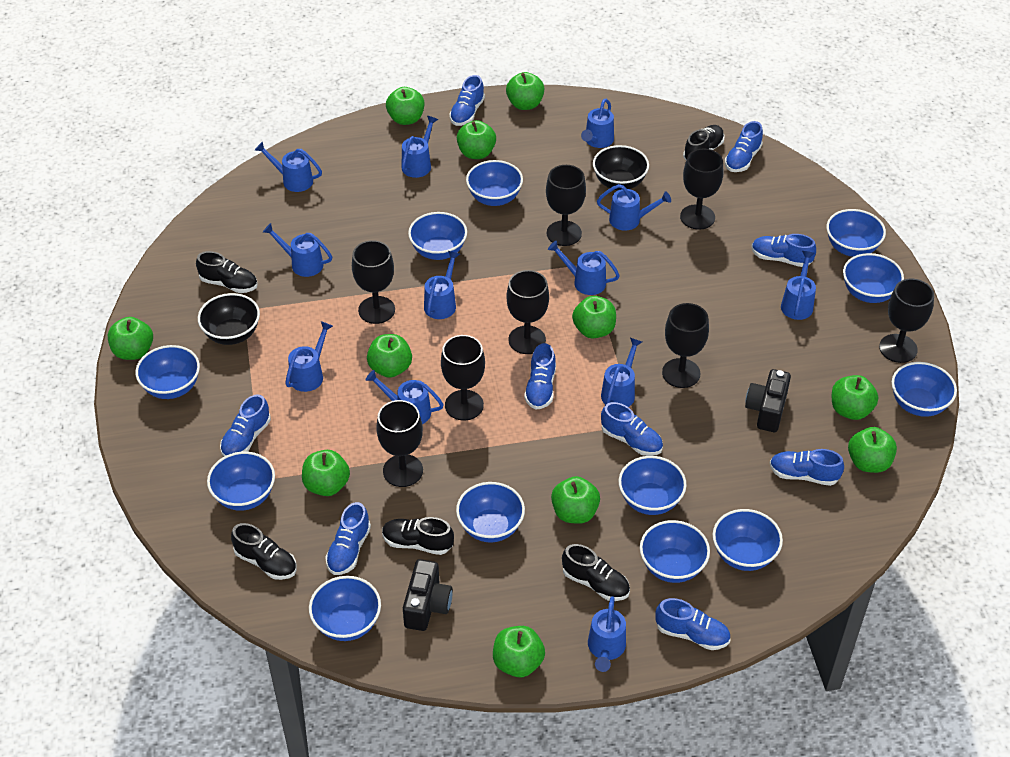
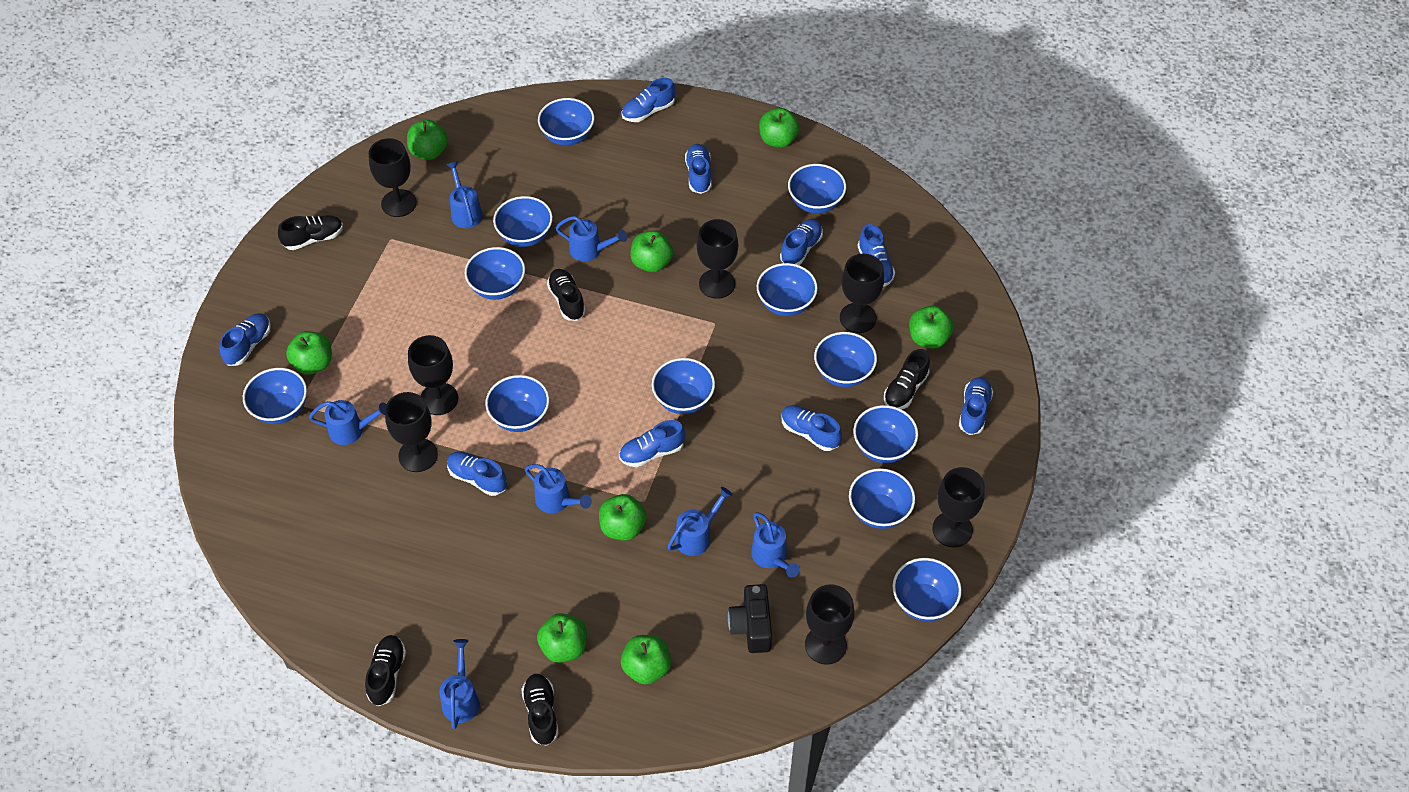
black bowl: [198,293,260,345] [593,145,649,191] = 2 -> none = 0
black camera: [403,559,453,631] [745,369,791,432] = 2 -> [728,584,772,653] = 1
black goblet: [352,240,395,324] [376,400,423,487] [441,335,485,420] [506,270,549,354] [546,165,586,246] [662,303,709,388] [680,149,723,230] [879,279,934,363] = 8 -> [369,138,417,217] [385,392,438,472] [408,335,458,415] [697,219,738,299] [805,584,855,665] [840,254,884,333] [932,467,985,547] = 7
blue watering can: [255,141,322,192] [263,223,332,277] [285,321,333,392] [365,370,444,424] [402,116,438,178] [424,251,460,319] [548,241,620,295] [581,99,614,148] [588,596,626,672] [597,184,671,230] [601,338,642,407] [781,251,816,320] = 12 -> [309,400,387,445] [439,639,480,729] [446,161,483,228] [525,464,592,513] [556,216,627,262] [667,487,733,556] [751,512,800,577] = 7
green apple: [108,317,153,360] [302,450,350,496] [367,334,412,378] [386,87,424,125] [457,120,496,159] [493,626,545,677] [506,72,544,110] [551,476,600,524] [572,296,616,339] [832,375,878,420] [848,427,897,473] = 11 -> [286,331,332,375] [407,120,448,160] [537,613,587,663] [599,494,647,541] [621,635,671,685] [630,231,673,272] [759,108,800,148] [909,306,954,349] = 8

